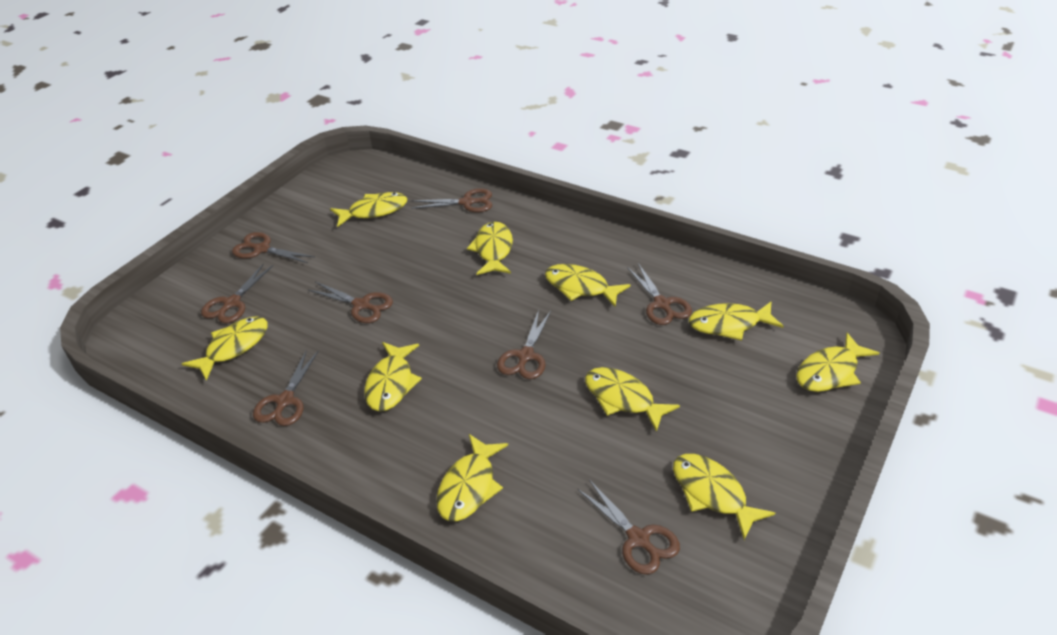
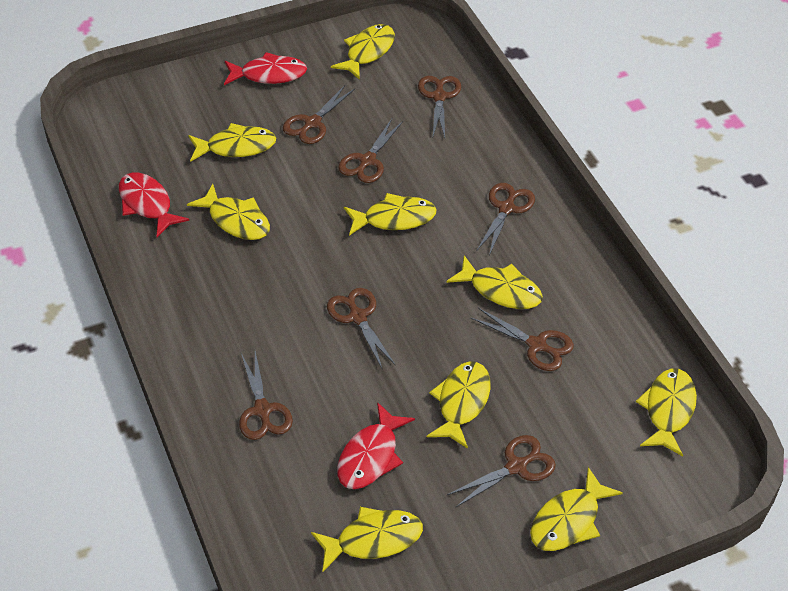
red fish: none = 0 -> [119,172,189,237] [224,52,307,85] [337,402,415,489] = 3
yellow fish: [182,316,268,381] [330,192,407,227] [364,342,422,411] [436,434,508,521] [467,222,513,275] [545,264,630,307] [585,367,680,432] [673,454,775,540] [689,302,783,341] [796,333,879,392] = 10 -> [187,184,270,240] [188,123,276,161] [311,507,423,572] [331,24,395,80] [344,193,437,236] [427,361,491,449] [446,256,543,309] [530,467,623,551] [636,368,697,457] = 9

